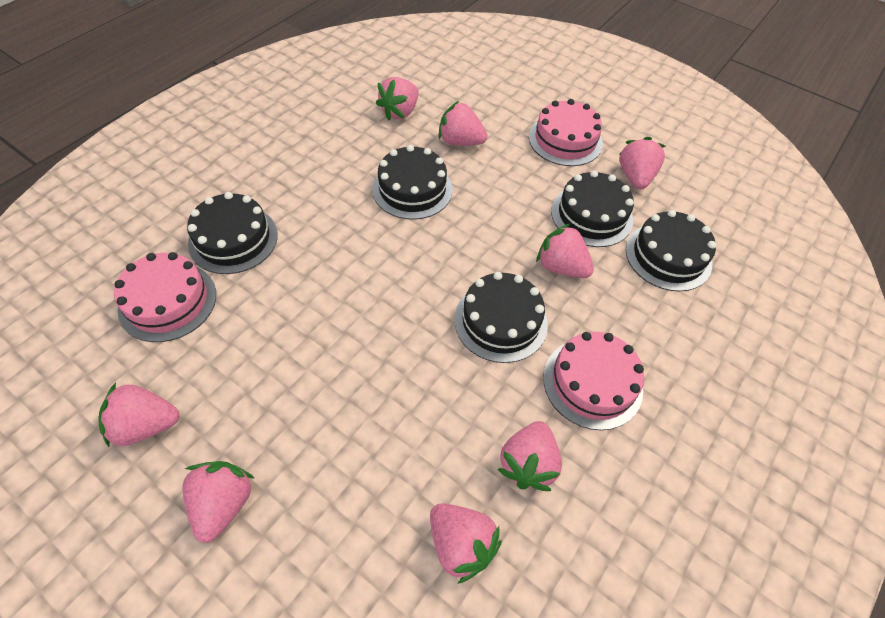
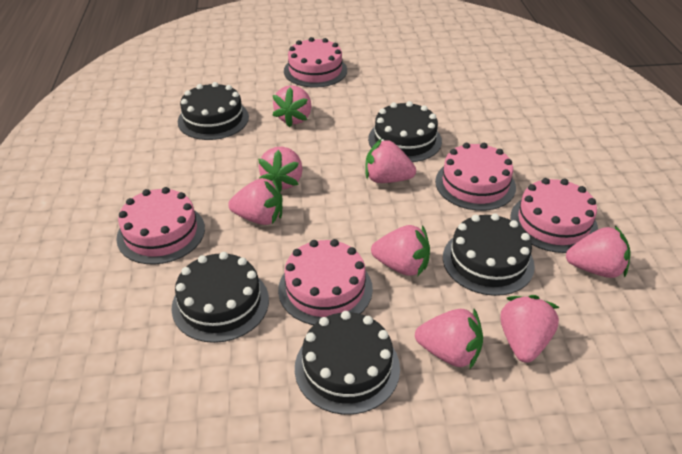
pink cake: [114,252,216,342] [529,99,603,166] [543,332,644,430] = 3 -> [116,187,205,264] [278,239,373,325] [284,37,347,88] [435,143,516,211] [510,178,598,253] = 5

